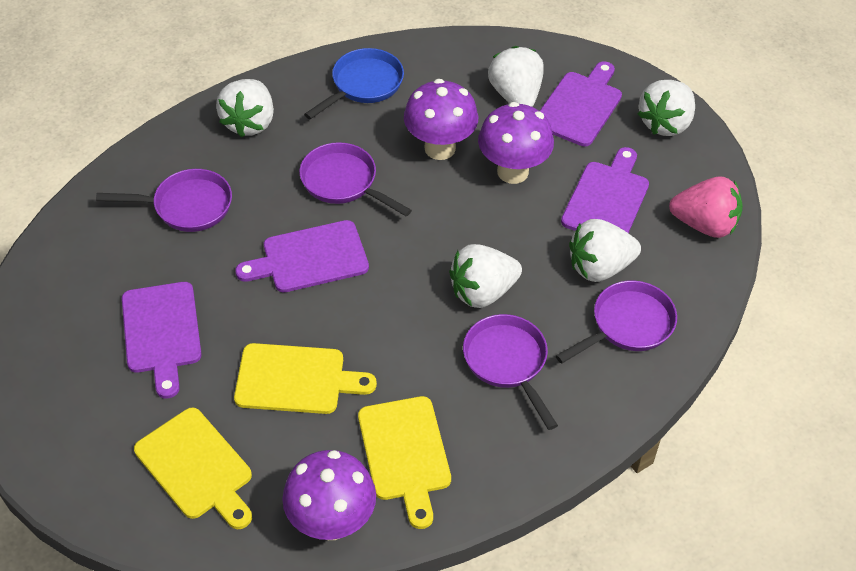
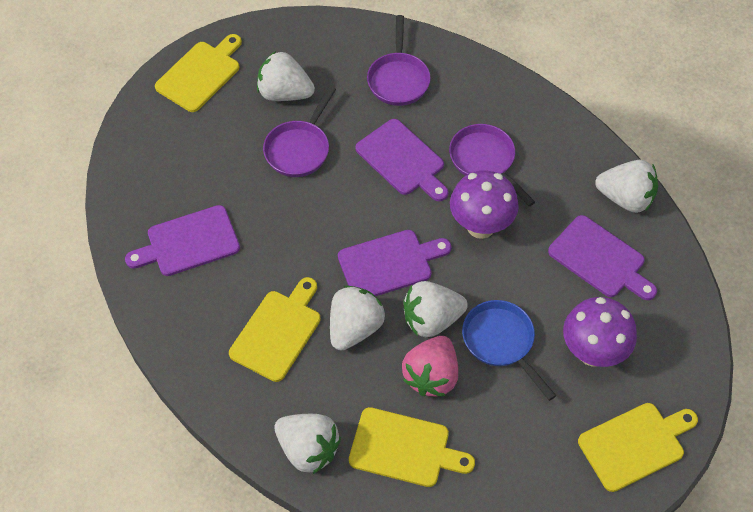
purple mushroom: [282,450,376,540] [404,79,478,160] [478,102,554,184] = 3 -> [450,171,519,239] [563,297,637,367] = 2
purple pan: [96,169,232,232] [299,142,412,216] [463,314,558,430] [556,280,677,364] = 4 -> [263,86,336,177] [367,15,431,106] [449,124,535,206] = 3
yellow cutting board: [134,408,252,529] [234,343,377,414] [358,396,451,529] = 3 -> [155,34,242,112] [229,277,321,382] [349,407,475,487] [578,403,698,492] = 4

